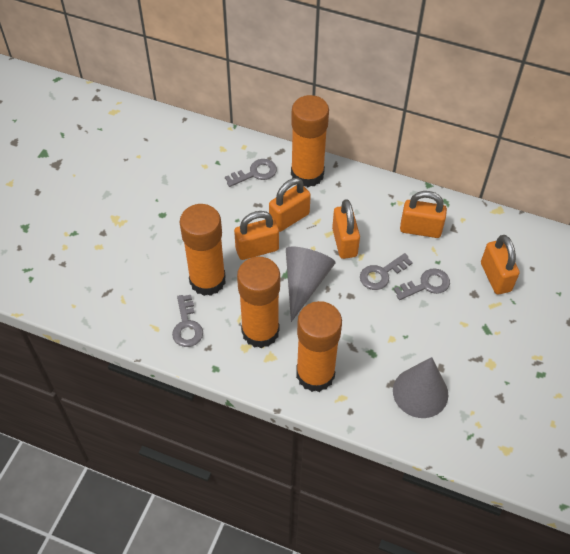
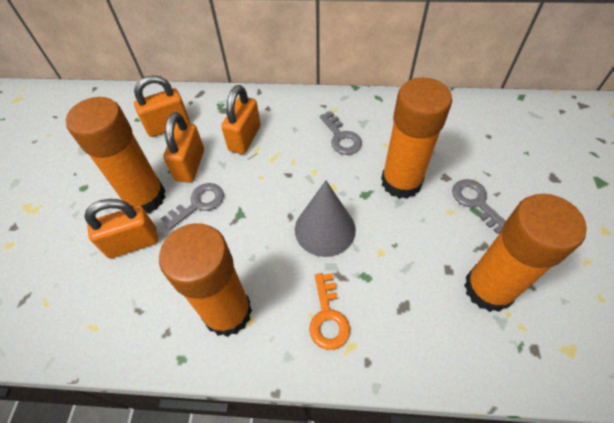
grey cone: [286,246,336,322] [393,357,448,418] = 2 -> [295,180,356,257] = 1
grey key: [172,295,203,347] [225,159,277,187] [360,253,413,290] [394,268,450,300] = 4 -> [161,183,224,230] [320,111,362,155] [452,179,506,234] = 3
orange key: none = 0 -> [309,273,350,350] = 1
orange padlock: [234,211,279,260] [269,178,311,232] [332,199,360,259] [400,191,447,238] [481,235,520,294] = 5 -> [84,199,158,258] [134,75,190,137] [163,112,204,183] [221,85,261,154] = 4

